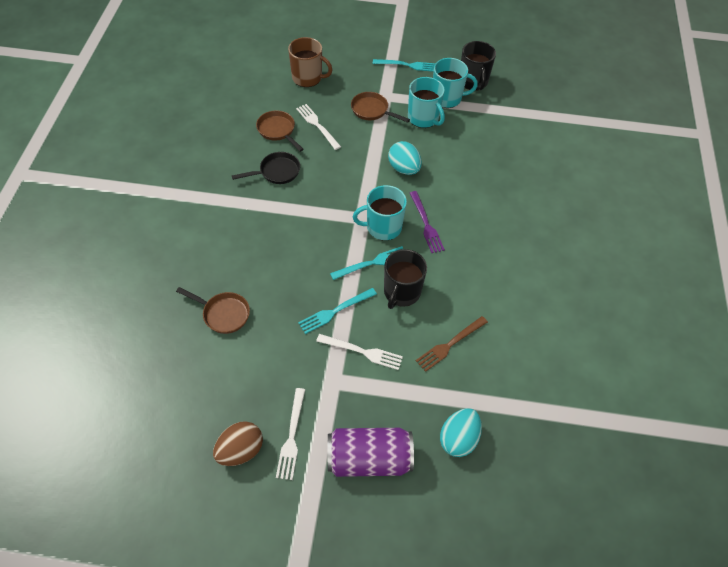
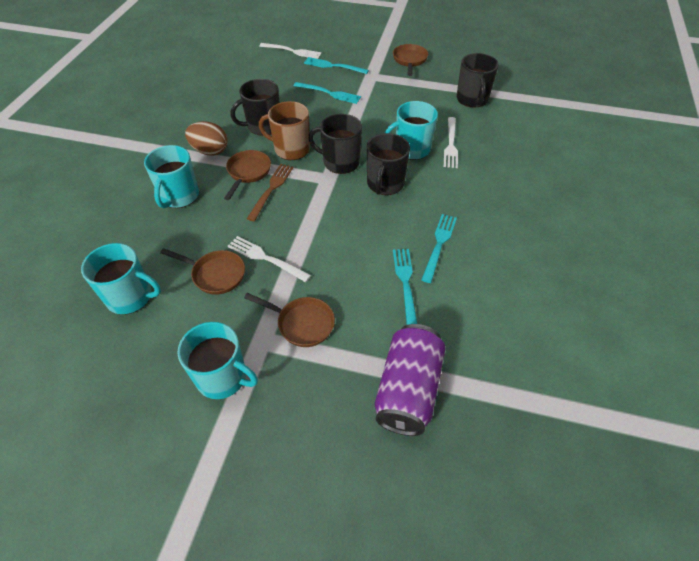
black mug: [384,249,427,309] [461,41,496,91] = 2 -> [231,79,280,136] [308,114,362,174] [366,133,410,195] [457,53,499,108] = 4
black pan: [232,152,300,184] = 1 -> none = 0
brown pan: [176,287,250,334] [256,111,304,152] [351,92,410,123] = 3 -> [160,248,245,295] [224,150,271,200] [244,293,335,347] [393,44,428,76] = 4
purple fork: [410,191,445,253] = 1 -> none = 0
turquoise egg: [388,141,422,175] [440,408,482,457] = 2 -> none = 0
turquoise fork: [298,288,377,334] [330,246,403,280] [373,59,435,72] = 3 -> [294,82,361,104] [304,57,369,74] [393,249,417,325] [421,214,457,283] = 4
turquoise mug: [353,185,407,241] [408,77,445,128] [433,58,478,108] = 3 -> [81,243,161,315] [144,145,199,208] [177,322,258,399] [385,101,438,160] = 4

